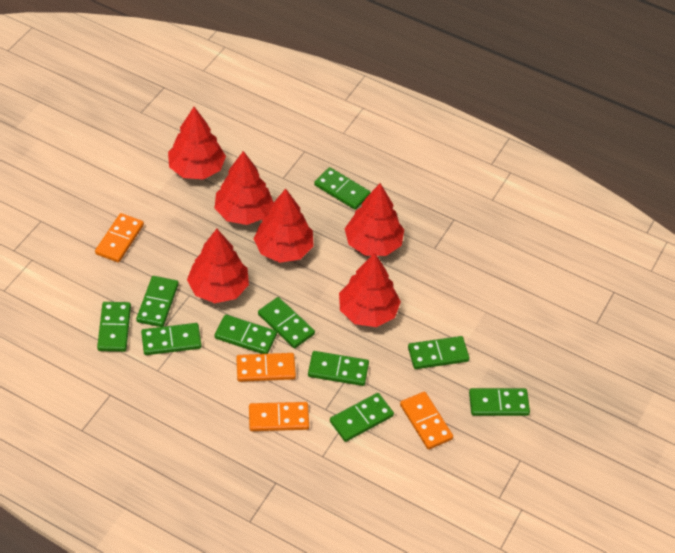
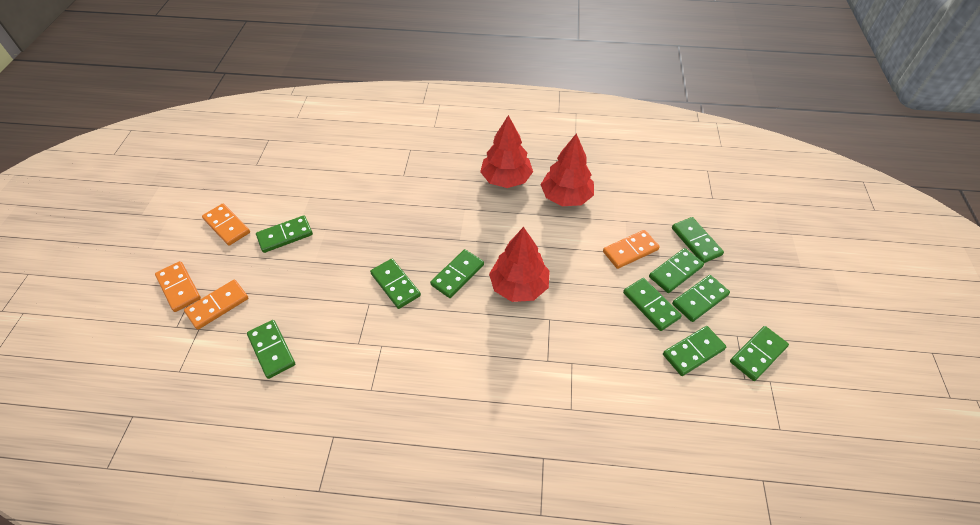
red tree: [168,107,226,180] [187,229,249,303] [215,151,274,225] [254,189,314,263] [339,253,401,327] [345,183,404,256] = 6 -> [480,115,533,188] [489,227,550,302] [541,133,594,206] = 3

